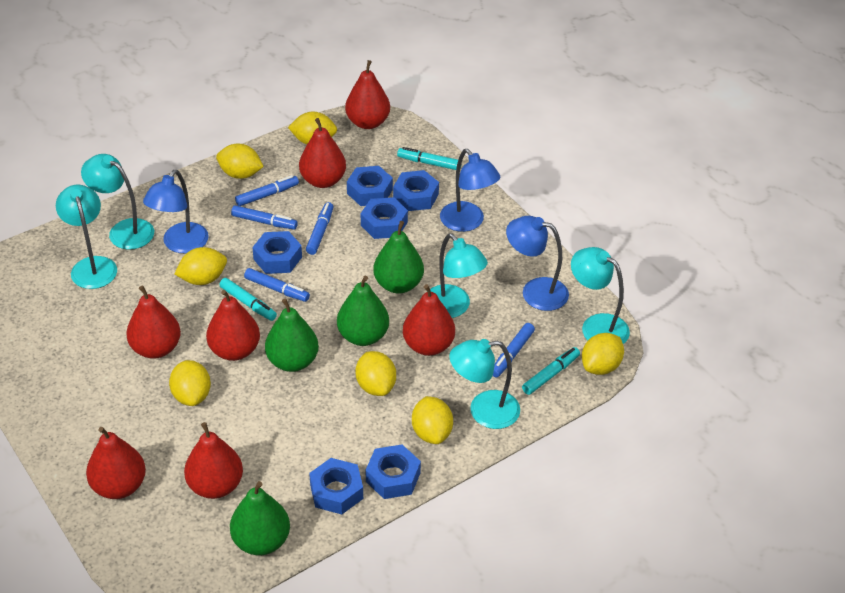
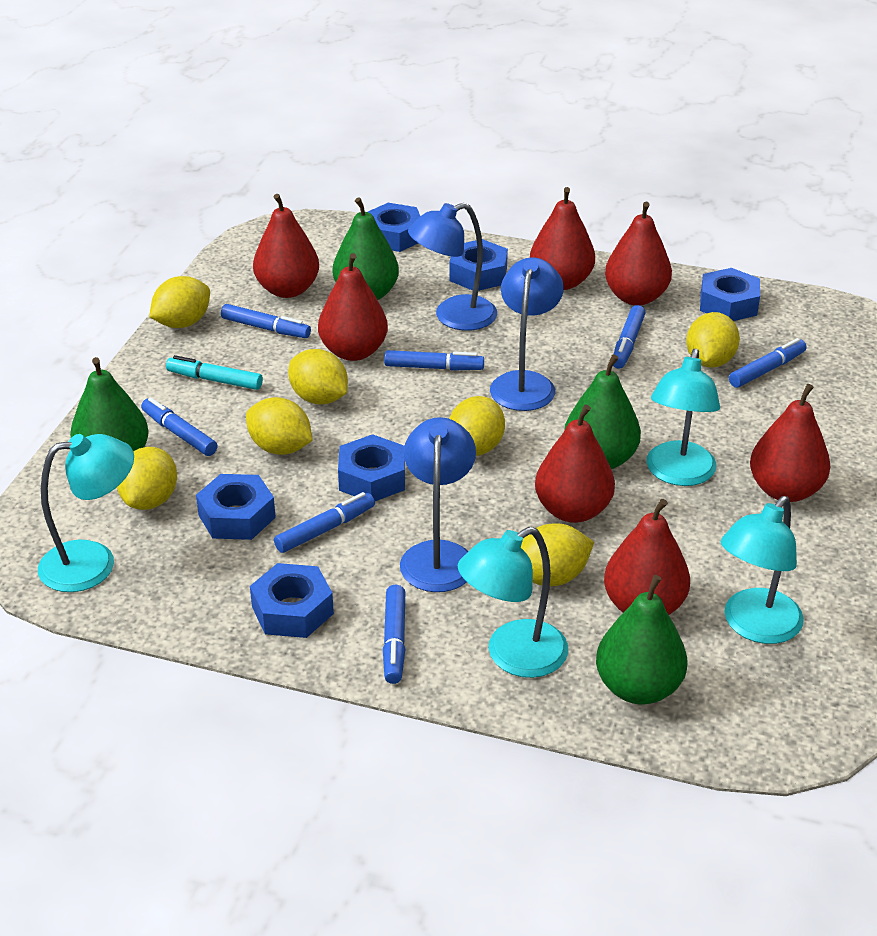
blue marker: [231,205,298,230] [235,175,299,206] [244,268,310,302] [306,202,334,255] [493,323,535,377] = 5 -> [141,397,218,456] [221,304,311,338] [274,492,375,553] [383,585,405,684] [384,350,484,371] [613,305,645,369] [729,338,806,388] = 7
turquoise lamp: [56,184,117,289] [81,154,154,250] [430,233,488,318] [449,339,520,429] [571,247,630,344] = 5 -> [38,434,134,592] [458,527,568,678] [646,348,720,486] [721,496,804,644] = 4
turquoise marker: [219,278,277,321] [397,147,462,170] [522,347,580,395] = 3 -> [166,355,263,390] = 1

